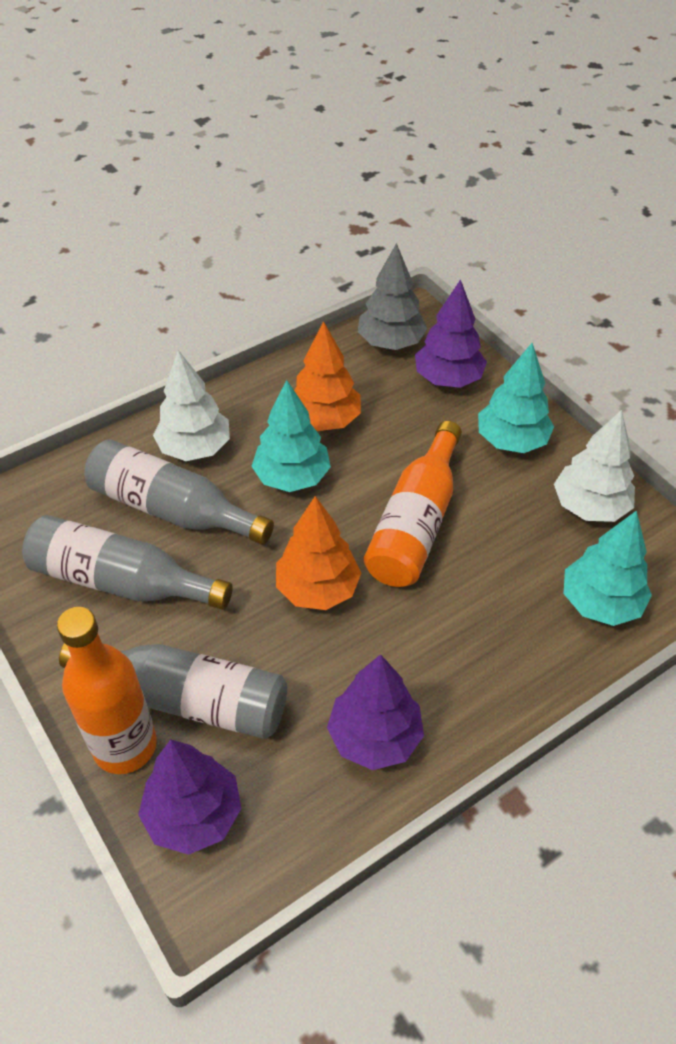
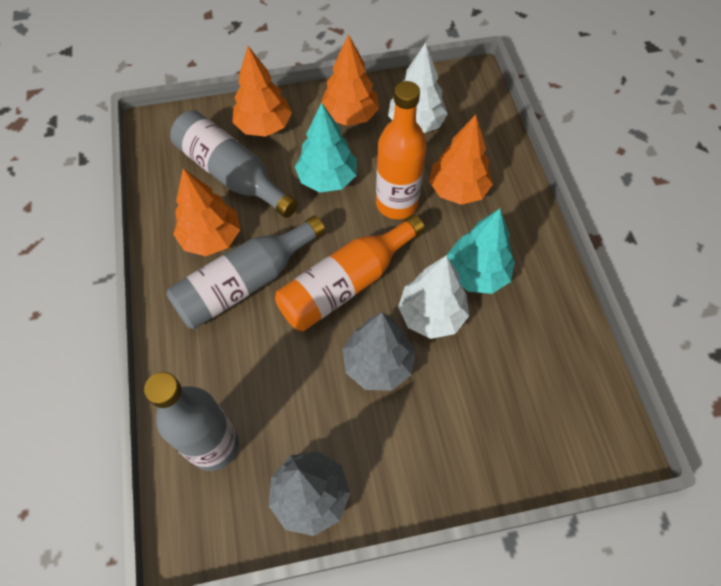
grey tree: [358,243,427,350] = 1 -> [269,451,350,536] [342,312,416,391] = 2
orange tree: [276,496,361,610] [294,321,361,431] = 2 -> [173,168,240,256] [232,46,292,137] [320,34,379,126] [429,115,493,205] = 4
purple tree: [138,739,242,855] [327,654,424,770] [415,279,487,388] = 3 -> none = 0
turquoise tree: [251,380,331,492] [478,343,554,453] [564,510,652,626] = 3 -> [295,102,357,192] [447,208,515,294] = 2

